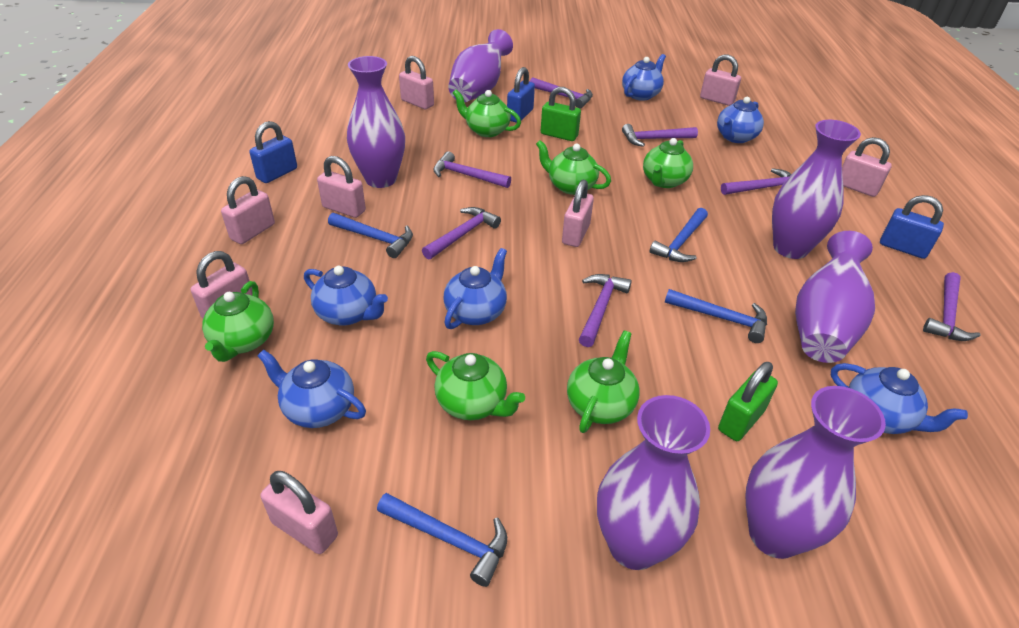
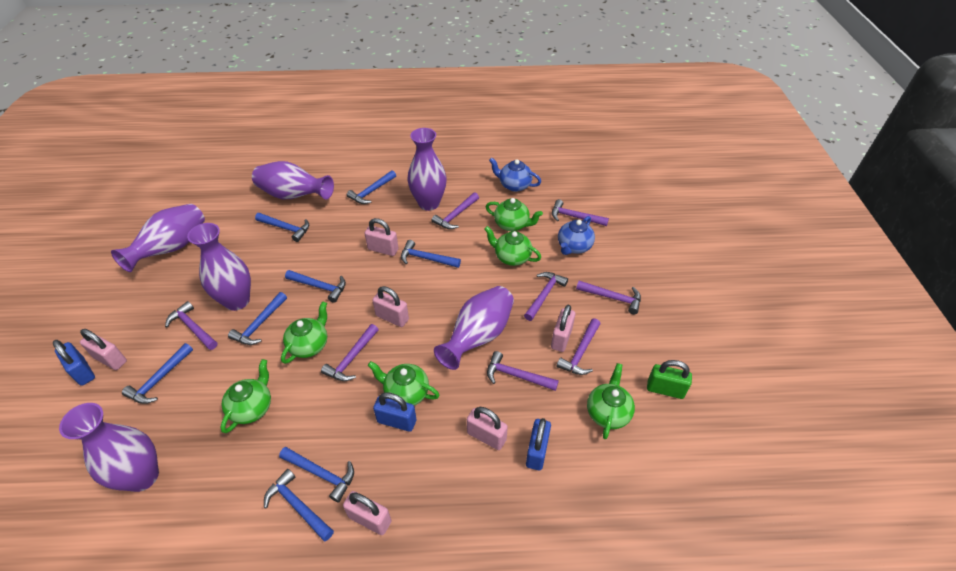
blue hammer: [328,213,413,258] [377,493,507,587] [649,208,708,262] [665,289,767,343] = 4 -> [122,343,193,404] [228,292,287,345] [255,213,309,242] [264,469,334,541] [279,447,354,503] [285,270,346,303] [347,170,396,204] [401,240,461,268] = 8
blue teapot: [257,349,366,428] [304,266,388,325] [443,248,507,329] [622,54,666,101] [717,97,764,143] [831,363,968,434] = 6 -> [489,158,541,192] [558,216,595,255] = 2
green padlock: [541,87,581,141] [718,362,778,441] = 2 -> [647,360,692,399] = 1
pink padlock: [191,251,253,319] [221,176,275,244] [261,471,338,554] [317,156,366,218] [399,56,434,109] [562,180,594,247] [700,54,741,106] [842,137,892,197] = 8 -> [80,329,127,370] [343,491,391,535] [365,218,398,256] [372,286,409,327] [467,407,508,450] [551,305,576,352] = 6
purple hammer: [422,207,501,260] [433,151,511,188] [530,77,593,108] [579,274,632,347] [622,124,698,147] [721,168,792,195] [923,272,981,341] = 7 -> [165,301,217,350] [321,324,379,381] [432,192,479,229] [487,351,559,391] [524,272,568,321] [552,199,609,226] [556,318,600,375] [576,281,641,314] = 8

